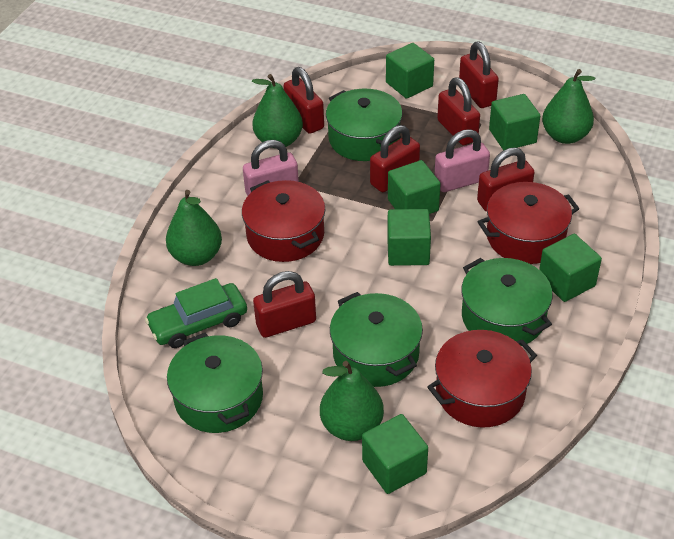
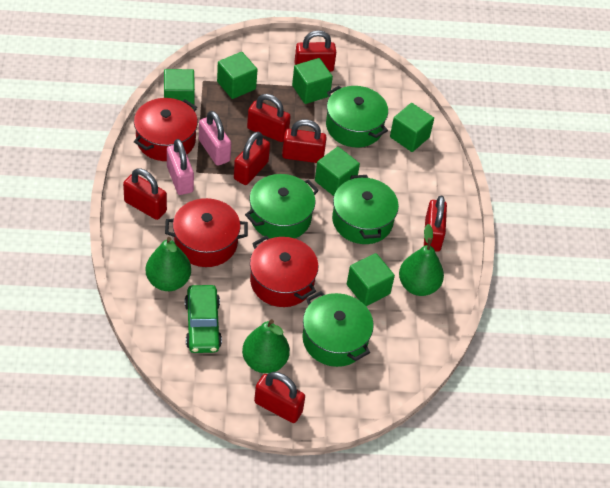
green pear: [166,190,222,266] [252,74,303,147] [320,361,384,441] [542,69,595,144] = 4 -> [146,237,191,291] [242,319,290,373] [399,224,444,296] = 3
red padlock: [253,271,316,338] [283,67,324,134] [370,125,420,192] [437,77,480,145] [459,42,499,108] [477,148,535,212] = 6 -> [123,169,167,220] [234,131,270,185] [247,94,291,142] [254,372,305,423] [282,120,327,163] [294,30,336,72] [424,196,447,252] = 7

